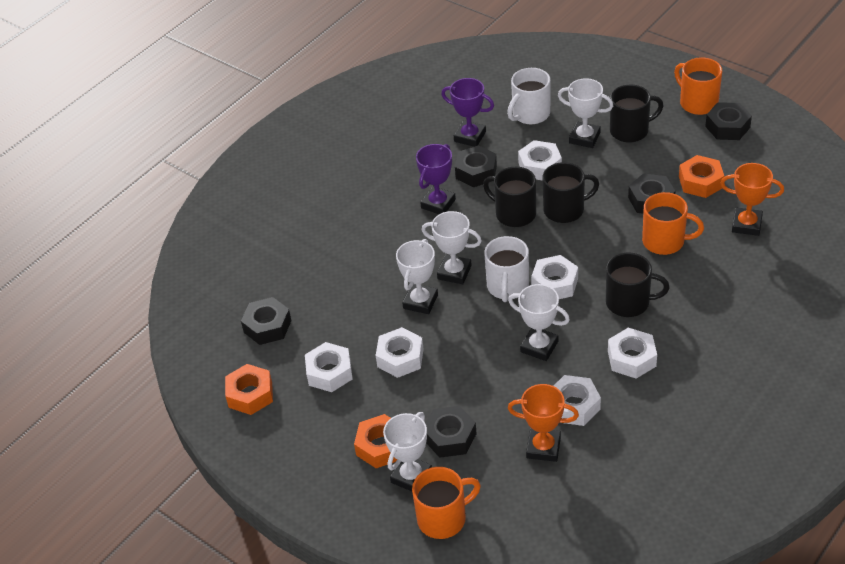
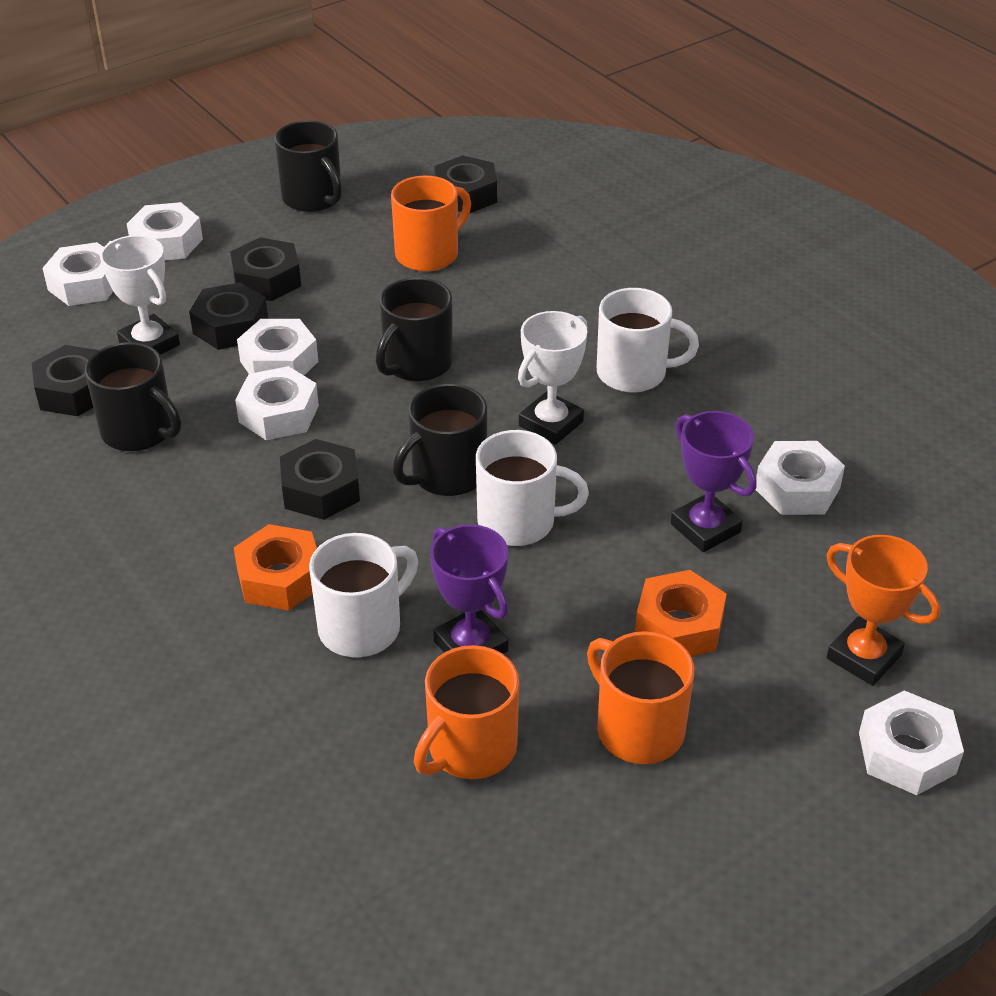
orange nut: [225,364,273,415] [354,414,397,468] [679,155,724,198] = 3 -> [234,524,317,611] [635,570,726,656] = 2
orange trophy: [508,384,579,462] [720,163,784,236] = 2 -> [826,535,940,686] = 1
white mug: [484,236,529,302] [507,68,551,124] = 2 -> [309,533,418,657] [476,430,589,546] [597,288,699,393] = 3
white trophy: [383,412,432,491] [396,239,438,314] [422,211,482,284] [508,284,570,361] [558,78,613,148] = 5 -> [100,235,180,355] [518,311,588,445] = 2

